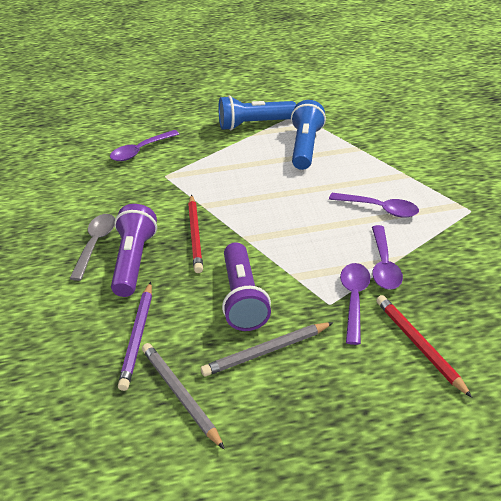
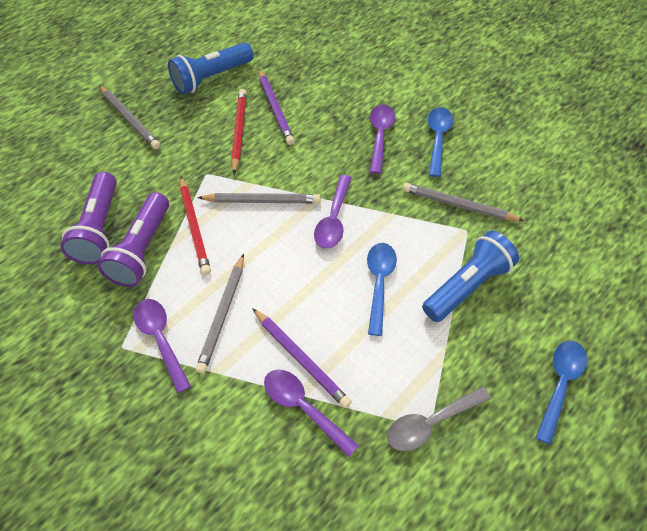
blue spoon: none = 0 -> [367,243,397,336] [428,107,453,177] [536,340,587,445] = 3
grey pencil: [142,343,224,449] [201,322,334,376] = 2 -> [99,85,160,149] [196,254,244,374] [197,193,320,203] [403,183,524,221] = 4
purple pencil: [118,282,152,391] = 1 -> [252,308,352,408] [259,69,295,145] = 2

